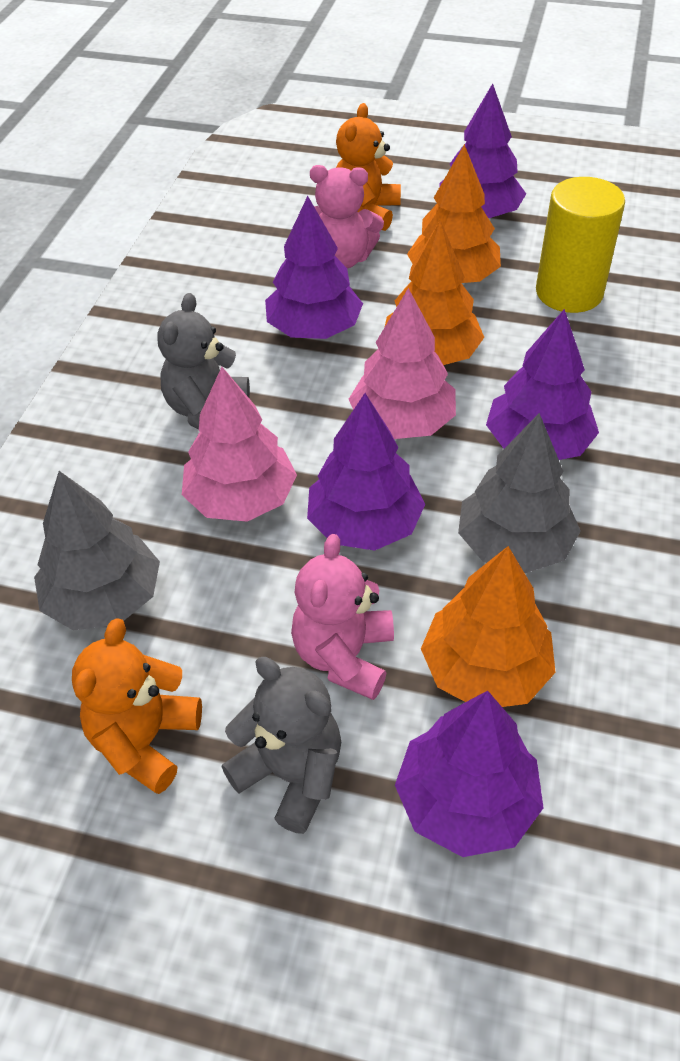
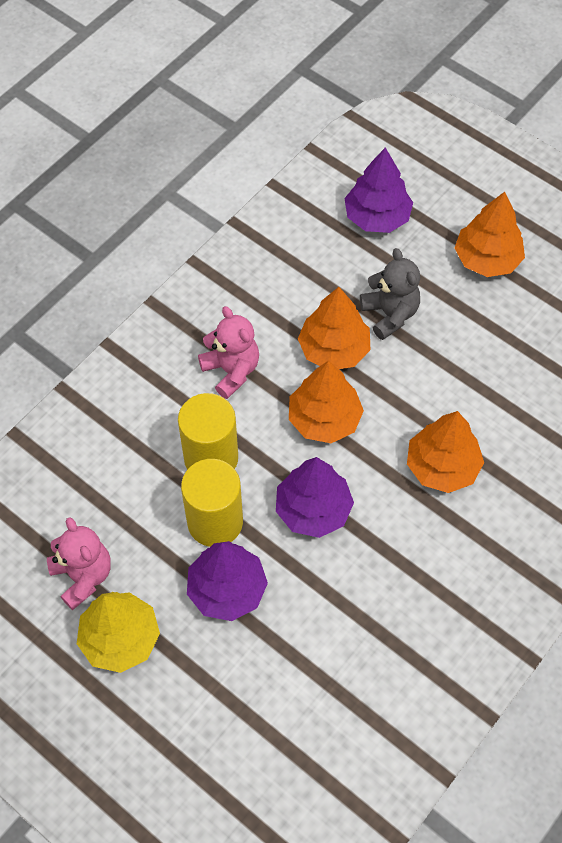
grey teddy bear: [157,293,250,429] [221,657,341,834] = 2 -> [360,248,420,340] = 1
grey tree: [34,471,160,630] [458,413,580,573] = 2 -> none = 0
orange teddy bear: [72,618,202,794] [336,103,401,231] = 2 -> none = 0
orange tree: [385,220,484,365] [407,144,501,283] [421,546,556,707] = 3 -> [289,361,364,443] [298,287,370,369] [407,411,484,493] [455,192,525,277] = 4
pink tree: [182,367,297,522] [349,288,456,439] = 2 -> none = 0
purple tree: [265,196,363,339] [307,393,425,551] [395,691,544,857] [439,84,526,218] [486,309,599,460] = 5 -> [187,541,268,621] [276,457,354,538] [344,147,413,233] = 3
yellow cylinder: [536,177,625,313] = 1 -> [178,393,238,470] [181,459,243,547] = 2
yellow tree: none = 0 -> [77,592,160,673] = 1

